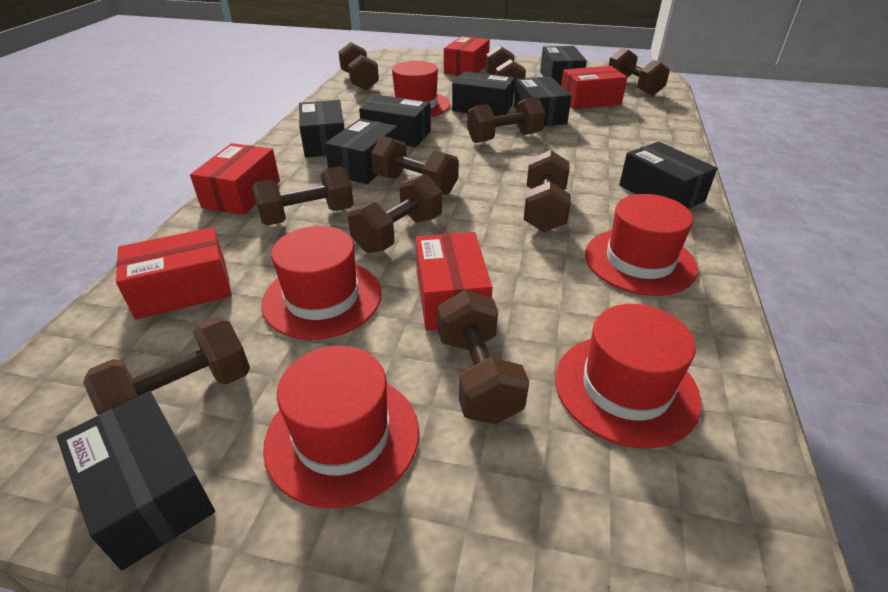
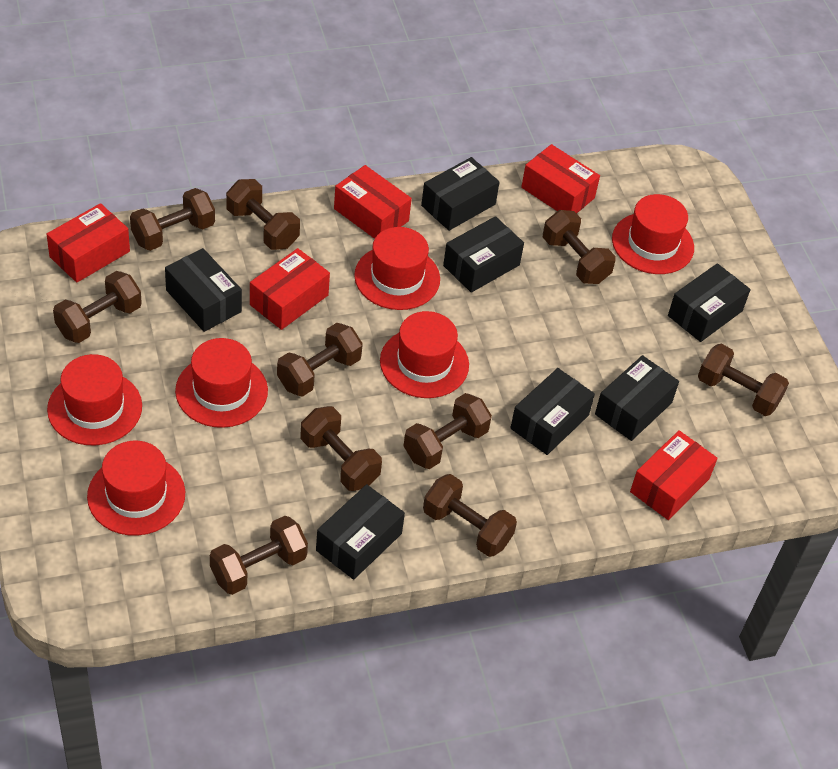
black box: [57,391,215,570] [299,100,345,157] [325,119,398,184] [359,95,431,147] [452,71,515,117] [514,76,572,126] [540,46,587,85] [619,141,717,209] = 8 -> [165,248,242,332] [316,484,405,580] [421,157,499,231] [443,216,524,293] [510,368,595,455] [595,355,679,441] [668,263,751,342] = 7
red hat: [261,226,382,340] [263,346,419,508] [391,61,451,117] [555,304,701,448] [585,194,698,296] = 5 -> [47,354,142,445] [87,441,185,536] [175,338,268,428] [354,227,440,310] [380,311,469,398] [612,194,694,274] = 6

